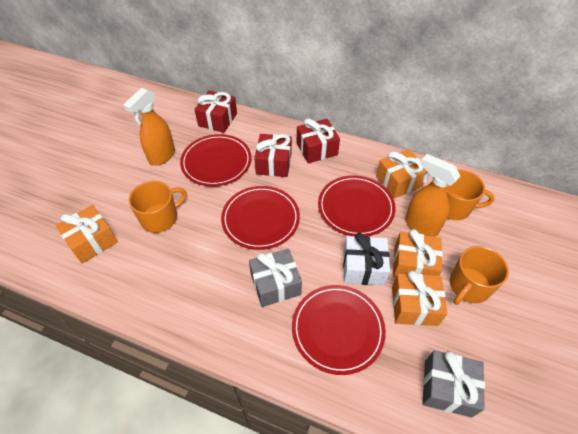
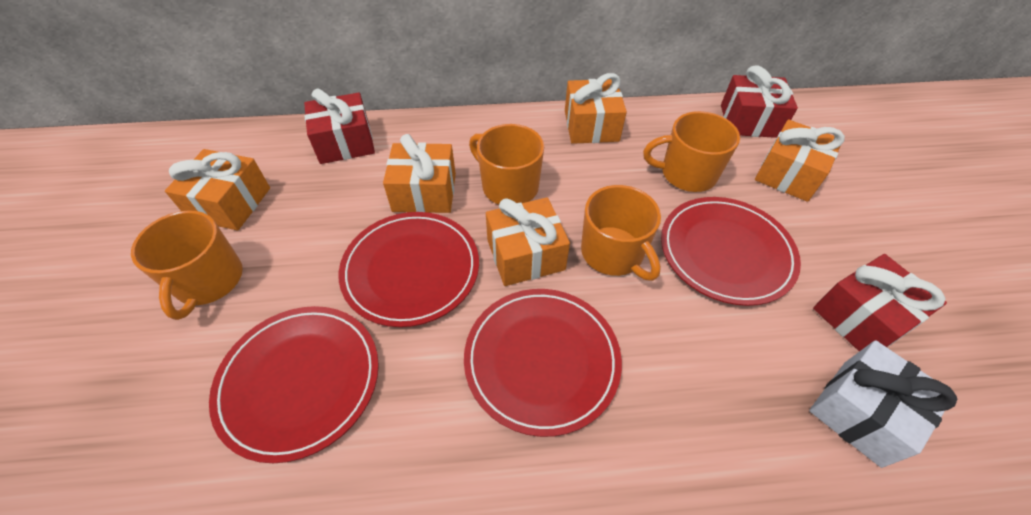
grey gift: [249,249,302,307] [422,350,485,418] = 2 -> none = 0
orange gift: [55,205,118,264] [376,149,427,199] [392,271,448,326] [393,229,443,278] = 4 -> [165,149,270,230] [383,134,456,213] [486,197,570,286] [565,73,627,144] [755,120,845,202] = 5
orange mug: [129,181,187,233] [447,169,495,220] [450,246,509,305] = 3 -> [131,210,243,320] [469,124,544,204] [581,185,661,281] [643,111,740,192] = 4
orange spray bottle: [123,88,175,166] [405,154,460,237] = 2 -> none = 0

